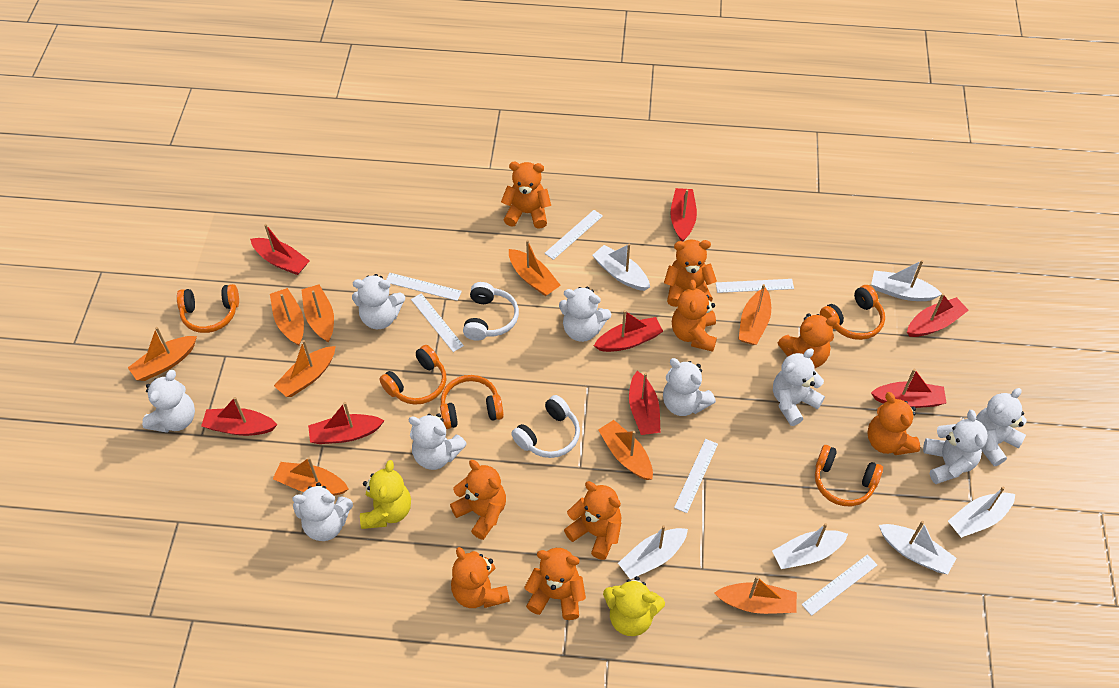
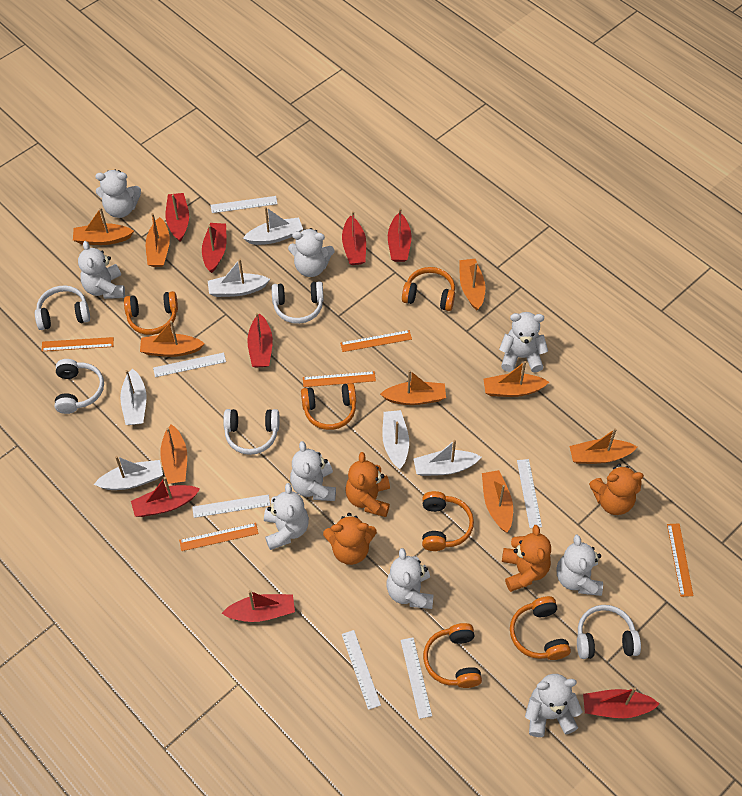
orange headphones: [177,284,239,333] [379,345,446,405] [440,375,504,429] [815,445,883,506] [820,285,885,340] = 5 -> [124,291,178,335] [301,383,356,430] [402,267,455,311] [422,491,474,551] [423,623,482,688] [510,596,571,660] = 6
orange ruler: none = 0 -> [42,337,114,351] [179,523,258,551] [303,371,376,387] [340,330,412,352] [667,524,694,597] = 5
orange teddy bear: [450,460,506,540] [451,547,510,608] [501,162,551,229] [524,548,586,620] [564,481,622,560] [664,239,717,307] [672,280,717,352] [778,313,838,369] [867,392,920,455] = 9 -> [323,513,377,565] [345,452,390,517] [502,525,551,592] [589,464,644,515] = 4
white headphones: [463,282,519,341] [511,395,580,458] = 2 -> [35,285,90,330] [55,359,104,414] [223,409,280,455] [272,281,324,324] [577,605,641,659] = 5
yellow teddy bear: [360,460,411,529] [603,576,665,636] = 2 -> none = 0

